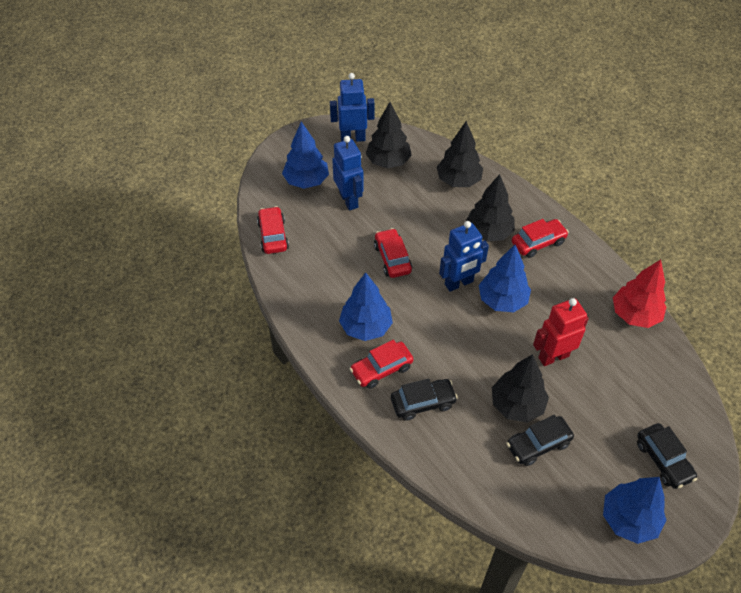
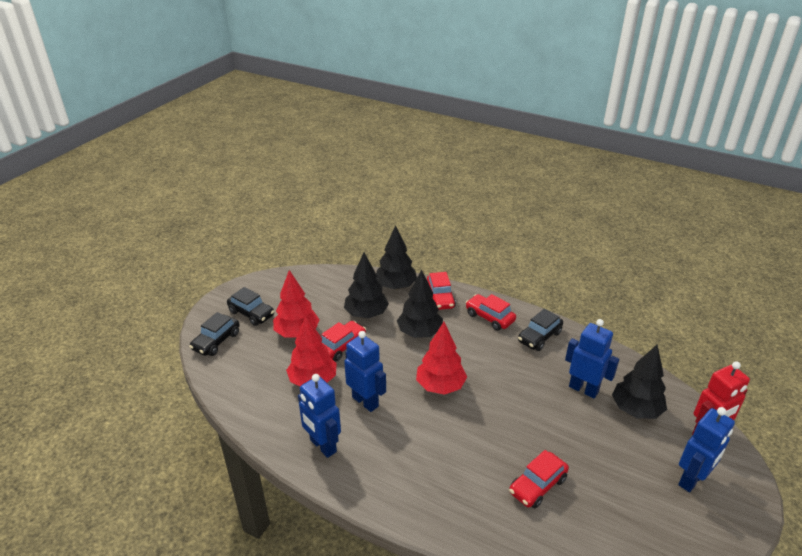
blue robot: [330,73,375,142] [332,136,364,211] [439,221,489,292] = 3 -> [298,374,341,458] [344,331,386,412] [565,319,619,399] [678,407,735,492] = 4
blue tree: [282,121,329,189] [339,272,393,341] [479,245,531,312] [603,477,667,544] = 4 -> none = 0
red tree: [613,260,667,328] = 1 -> [273,270,320,338] [286,316,337,386] [416,322,467,395] = 3

